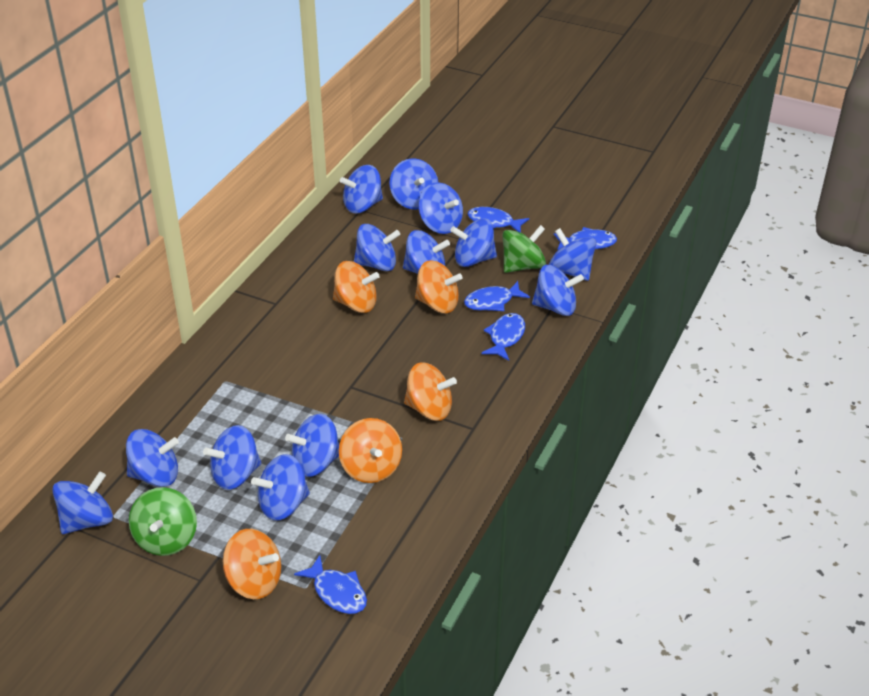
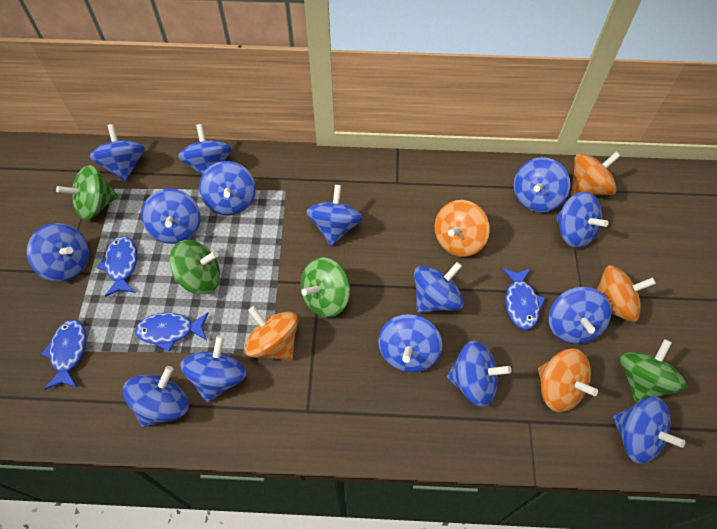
blue fish: [294,555,367,614] [464,281,530,311] [467,207,529,233] [481,313,525,361] [554,227,617,251] = 5 -> [41,319,86,390] [97,236,137,297] [135,313,209,352] [502,268,545,330] = 4
blue spinning top: [52,471,113,534] [126,429,179,487] [203,425,261,490] [251,454,310,521] [285,414,339,477] [340,165,383,213] [354,224,400,271] [390,158,438,210] [403,230,450,274] [418,182,463,234] [450,219,497,267] [532,265,584,316] [549,228,596,281] = 13 -> [27,223,89,282] [90,124,145,182] [123,366,189,427] [141,189,201,244] [178,124,232,175] [180,335,247,403] [199,161,256,215] [307,185,363,246] [378,314,442,373] [414,262,464,313] [447,340,511,407] [514,157,570,212] [549,287,611,344] [556,191,608,248] [613,397,685,464] = 15
green spinning top: [129,487,197,556] [502,225,546,273] = 2 -> [56,165,118,220] [169,240,220,295] [301,257,350,318] [620,339,687,404] = 4

